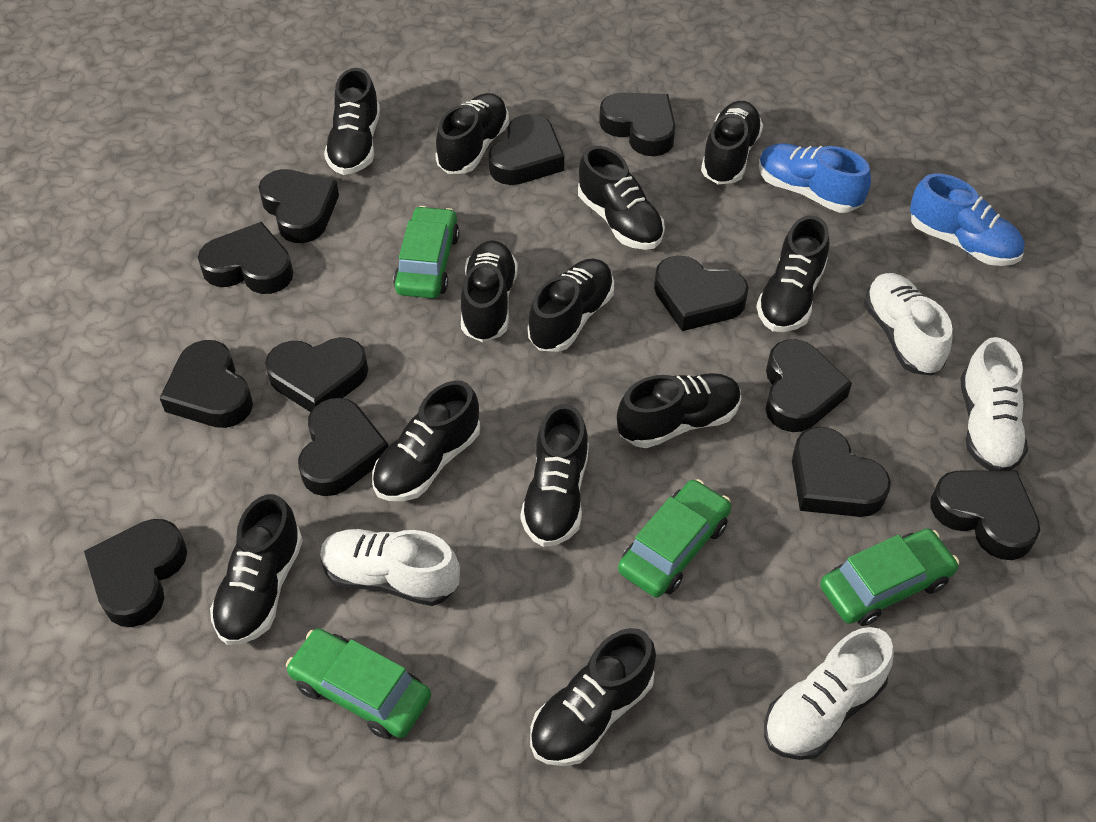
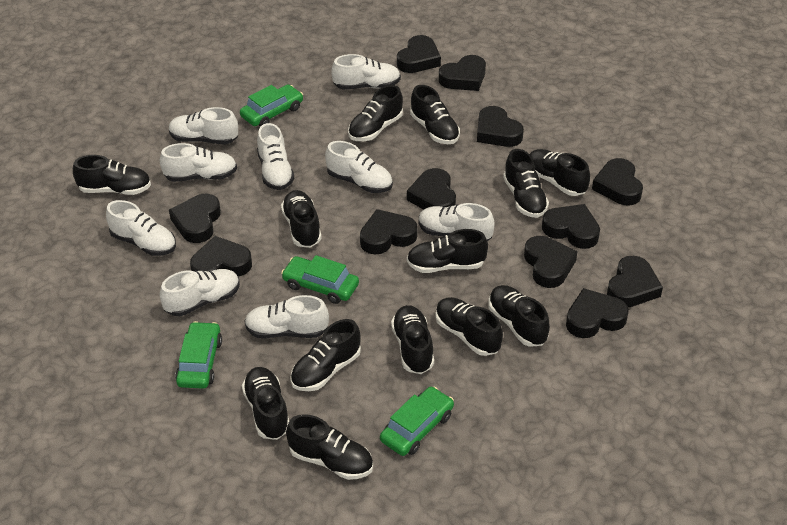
black shoe: [210,494,303,645] [324,68,380,175] [372,381,480,501] [435,93,509,174] [461,240,518,342] [520,404,589,547] [528,259,614,352] [530,628,656,766] [578,146,665,250] [617,373,741,448] [701,101,763,184] [756,215,829,332] = 12 -> [73,155,151,195] [242,367,289,440] [281,190,322,248] [286,414,373,480] [290,319,361,391] [348,85,403,141] [391,305,434,374] [407,229,488,273] [410,85,460,144] [435,297,503,356] [488,285,550,347] [503,149,549,218] [530,149,590,196] = 13
blue shoe: [759,143,871,213] [910,173,1025,266] = 2 -> none = 0
white shoe: [320,529,460,606] [764,627,894,760] [864,273,953,376] [960,337,1028,470] = 4 -> [106,200,176,256] [160,143,237,182] [160,269,240,316] [169,107,238,145] [244,295,329,339] [257,123,294,190] [325,141,393,193] [331,54,401,90] [419,203,494,241] = 9

